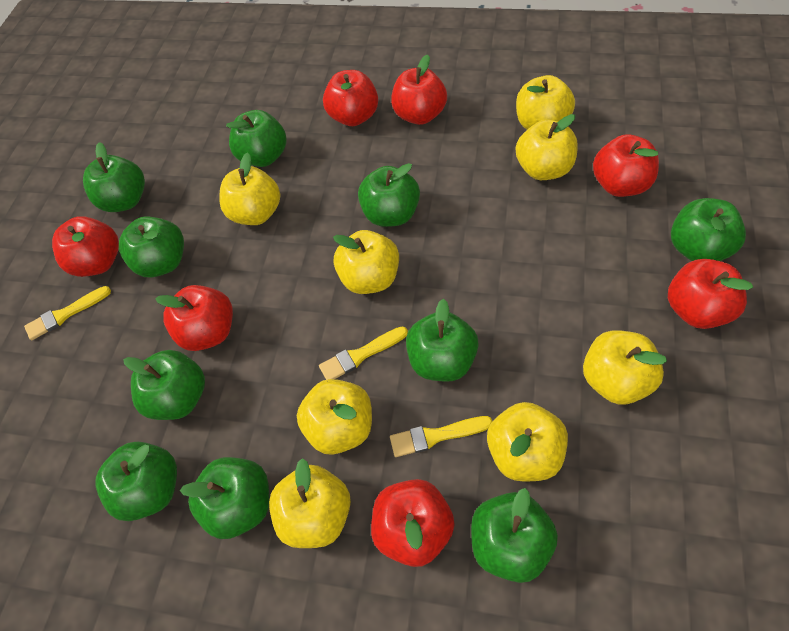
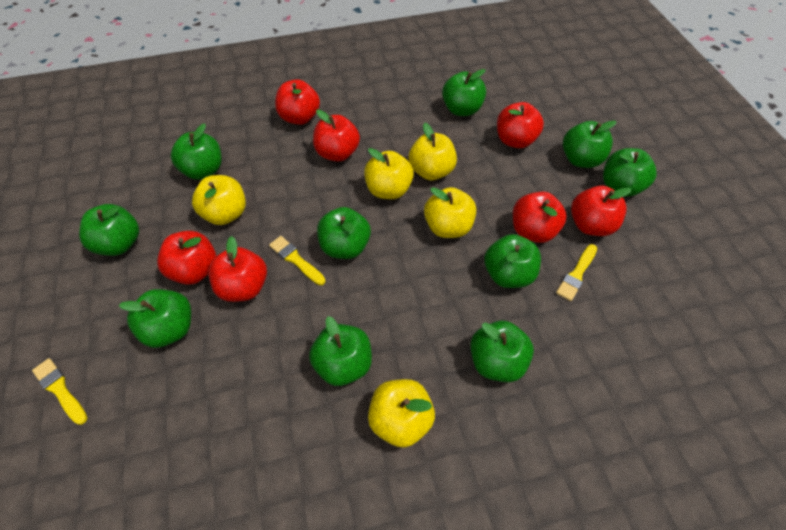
yellow apple: [219,153,280,225] [269,458,351,548] [297,379,372,455] [333,230,399,294] [487,402,568,481] [516,75,575,129] [516,114,578,180] [583,330,667,404] = 8 -> [192,175,246,225] [364,148,414,199] [368,379,435,448] [408,123,457,180] [424,187,476,238] = 5

